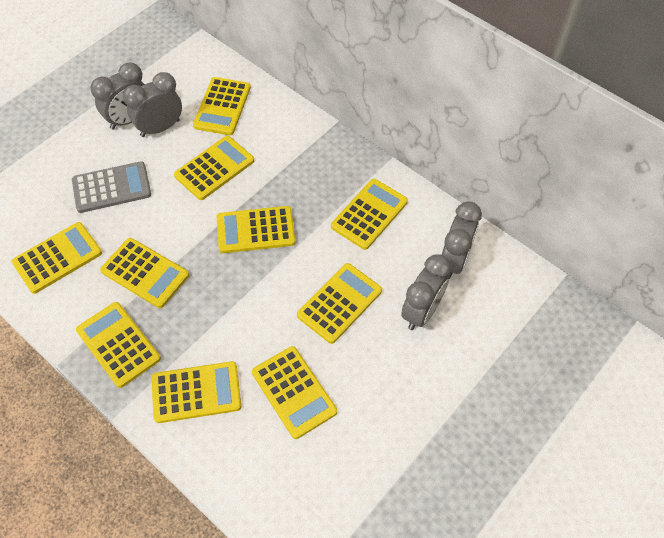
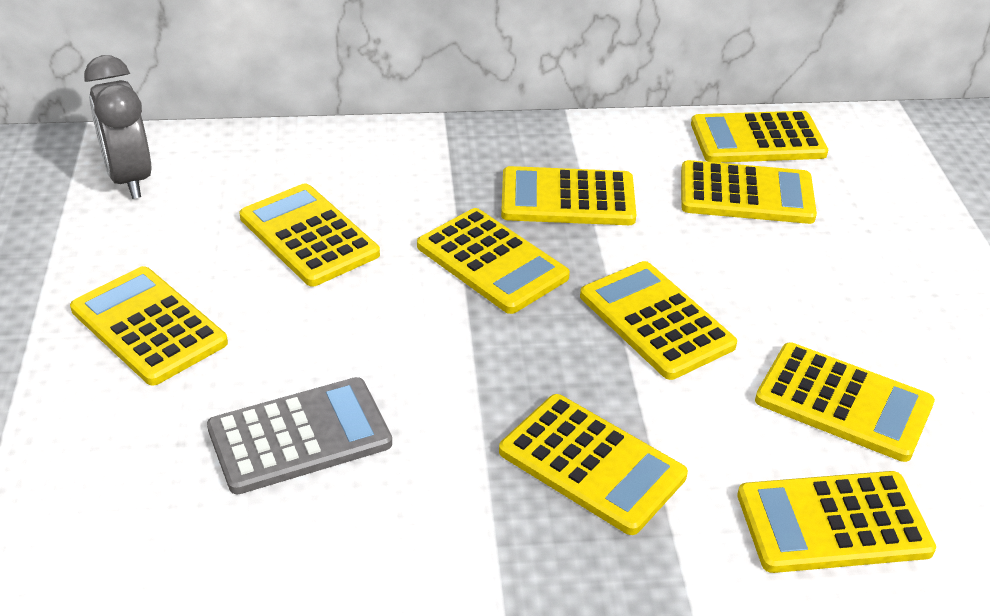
grey clock: [91,62,144,130] [123,72,182,137] [401,255,452,330] [442,201,482,279] = 4 -> [84,55,151,199] = 1

